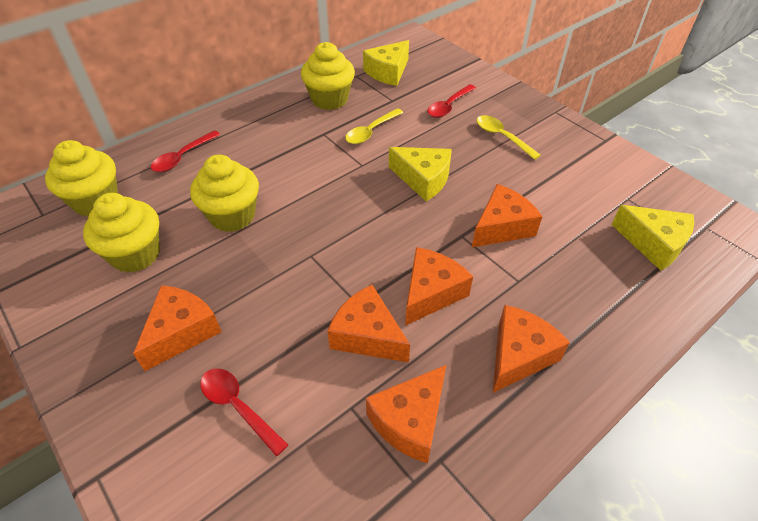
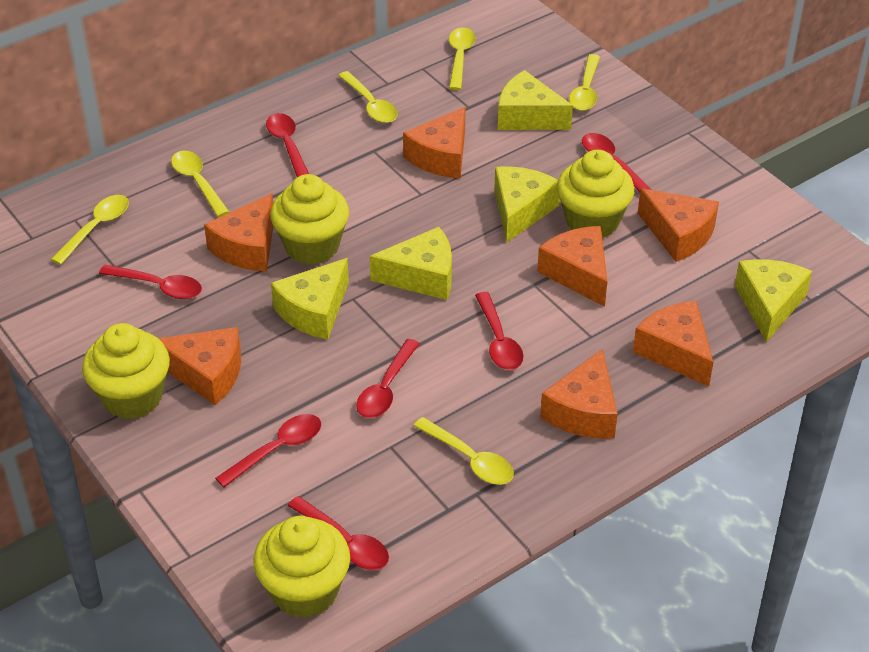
orange cheese: [133,285,221,371] [327,285,410,363] [366,365,446,463] [405,247,473,326] [472,184,542,247] [493,305,570,393] = 6 -> [158,327,241,406] [204,193,273,271] [403,107,466,179] [537,226,607,307] [540,349,618,438] [633,301,713,387] [638,189,719,262] = 7
red spoon: [151,131,220,172] [200,368,288,457] [427,84,476,118] = 3 -> [99,265,202,299] [215,414,321,488] [266,113,309,177] [288,496,389,570] [356,339,420,418] [475,292,524,370] [582,133,651,193] = 7
yellow cheese: [363,40,409,86] [389,147,452,201] [611,205,694,271] = 3 -> [271,258,349,339] [370,227,452,300] [494,166,560,243] [498,70,573,130] [735,259,812,342] = 5
yellow spoon: [345,108,403,144] [476,115,541,160] = 2 -> [51,195,129,265] [171,151,229,217] [338,71,398,123] [414,417,514,485] [449,27,476,90] [569,54,600,111] = 6

